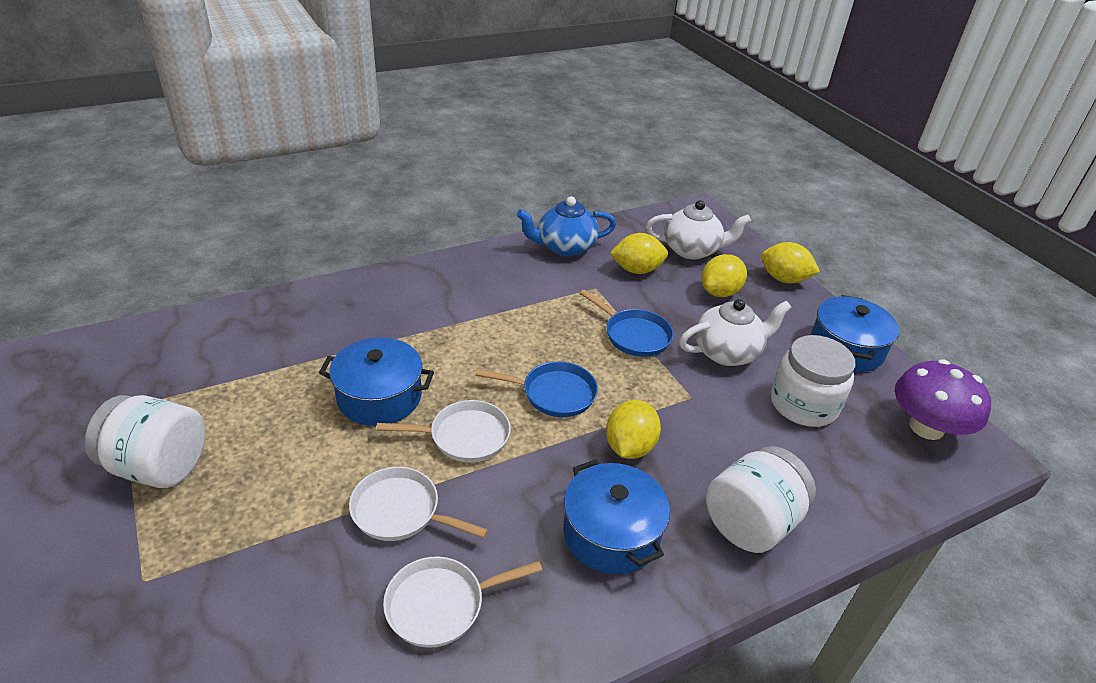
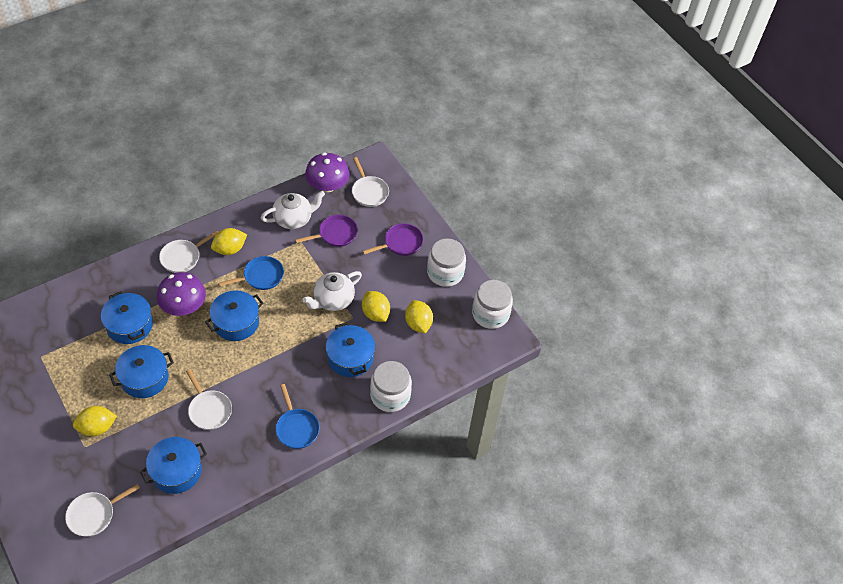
blue pot: [319,337,434,426] [563,459,670,574] [811,295,899,372] = 3 -> [101,291,153,344] [109,345,174,398] [140,437,207,494] [205,290,264,341] [326,322,375,377] = 5
blue teapot: [517,196,616,257] = 1 -> none = 0
purple mushroom: [895,359,991,440] = 1 -> [157,272,206,316] [305,153,350,192] = 2
purple pan: none = 0 -> [295,215,358,247] [363,223,423,256] = 2
white pan: [349,467,488,541] [377,400,511,463] [383,556,542,648] = 3 -> [65,484,140,537] [159,231,218,273] [186,369,232,430] [352,157,389,207] = 4

